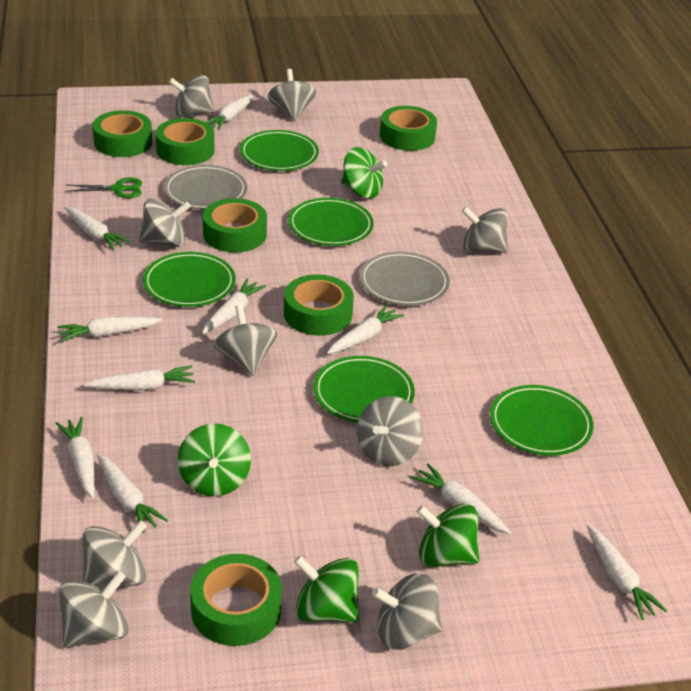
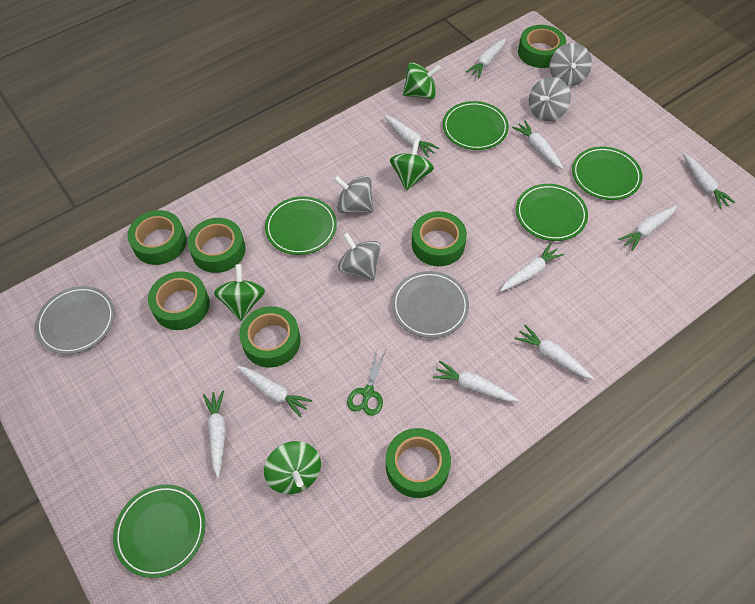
green tape: [93,110,152,157] [156,118,214,165] [190,554,282,646] [203,198,267,252] [284,274,354,336] [380,106,437,151] = 6 -> [127,210,187,265] [148,271,210,330] [187,218,246,273] [239,306,301,367] [386,428,451,498] [412,211,467,266] [518,25,566,68] = 7
grey spinning top: [59,571,129,648] [82,520,147,588] [139,198,191,247] [169,75,215,117] [214,305,278,376] [268,69,316,121] [357,396,423,466] [372,573,442,650] [462,207,508,253] = 9 -> [333,175,374,213] [338,232,381,280] [529,77,571,121] [550,43,592,86] = 4

